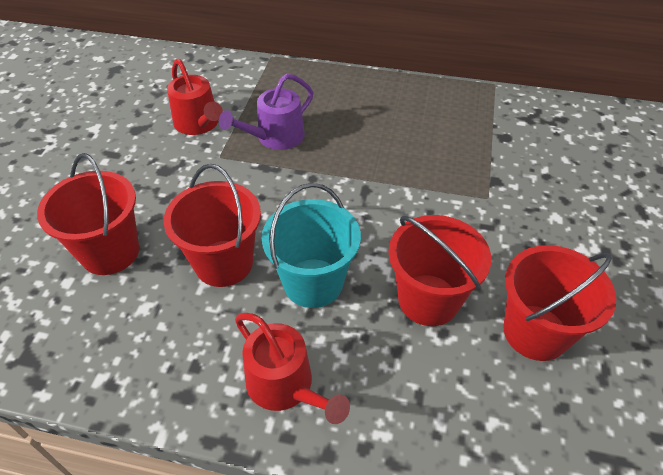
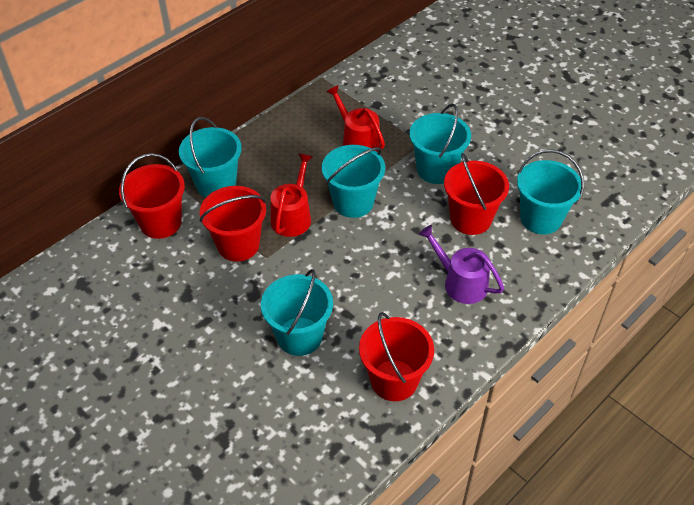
turquoise bucket: [262,183,361,308] = 1 -> [179,117,242,198] [261,269,333,356] [322,145,385,218] [409,104,471,184] [517,150,584,234] = 5

